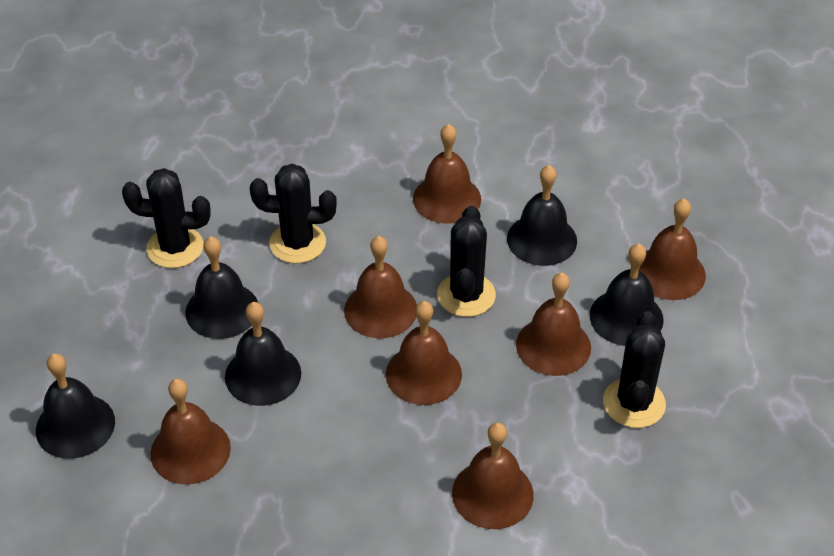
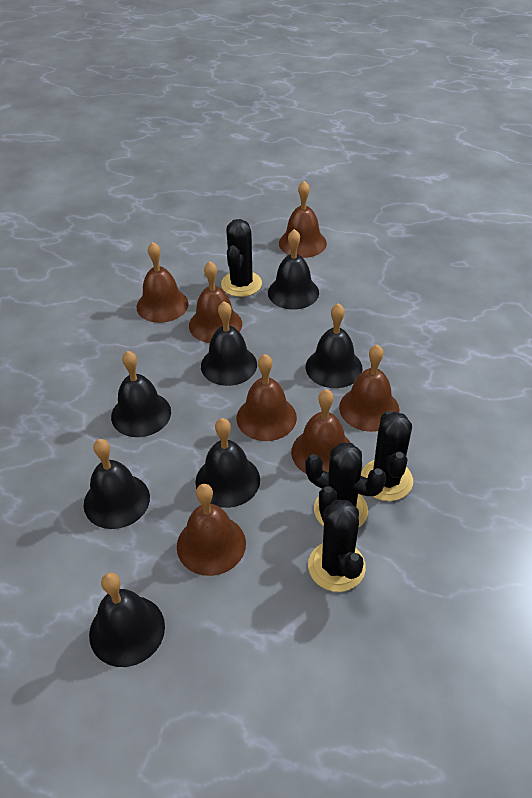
black bell: [36,353,115,459] [185,236,258,339] [225,302,301,406] [507,165,577,266] [590,244,664,346] = 5 -> [84,439,150,529] [89,573,165,667] [111,351,171,437] [195,418,260,508] [201,301,257,386] [268,229,319,310] [306,303,363,388] = 7

